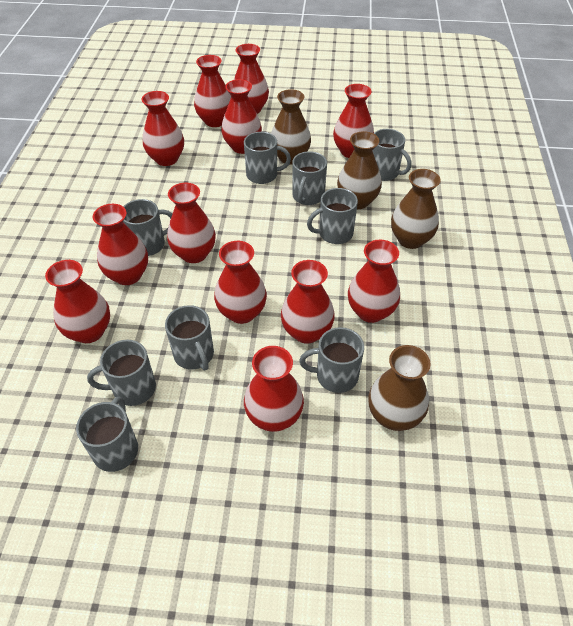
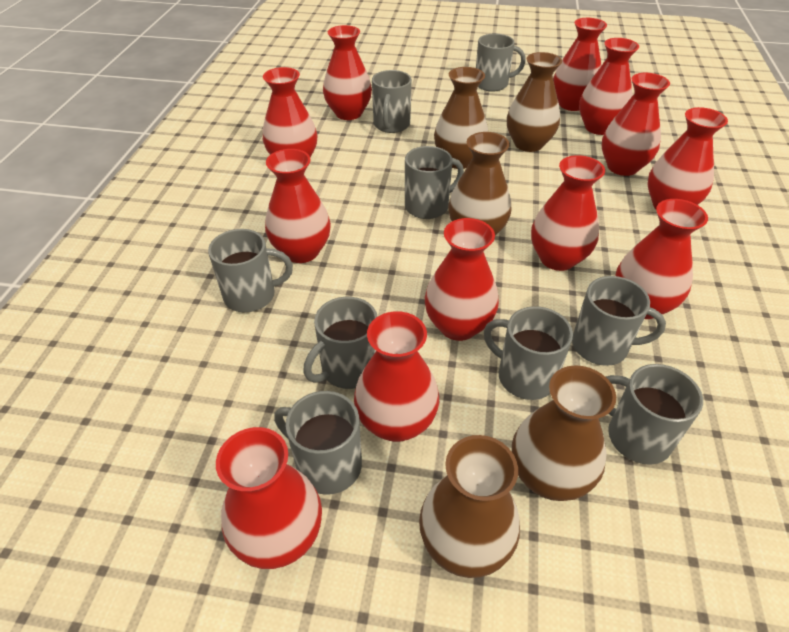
brown vase: [271,89,311,165] [337,131,382,209] [368,345,431,431] [391,169,441,249] = 4 -> [419,435,520,578] [434,67,488,169] [448,132,511,235] [507,52,562,152] [512,365,616,501] = 5

